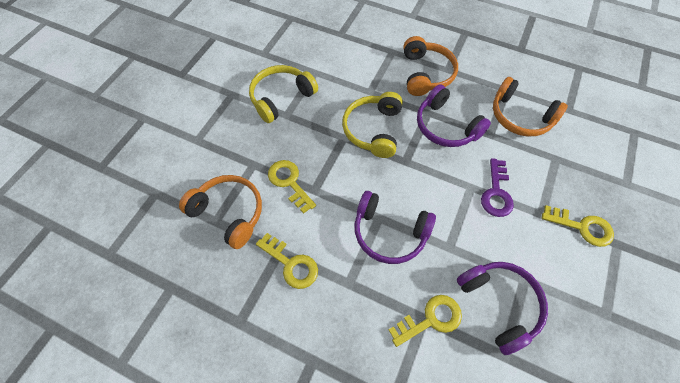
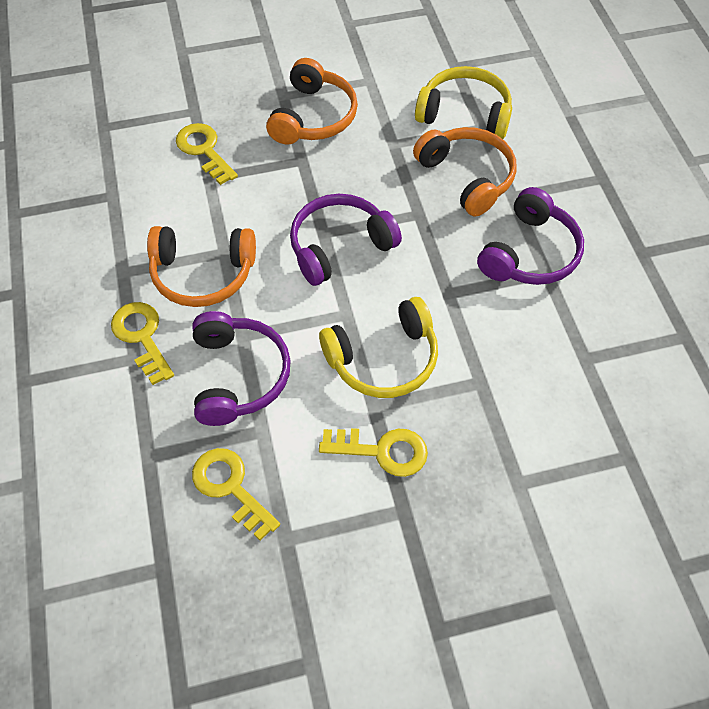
purple key: [481,158,514,217] = 1 -> none = 0

